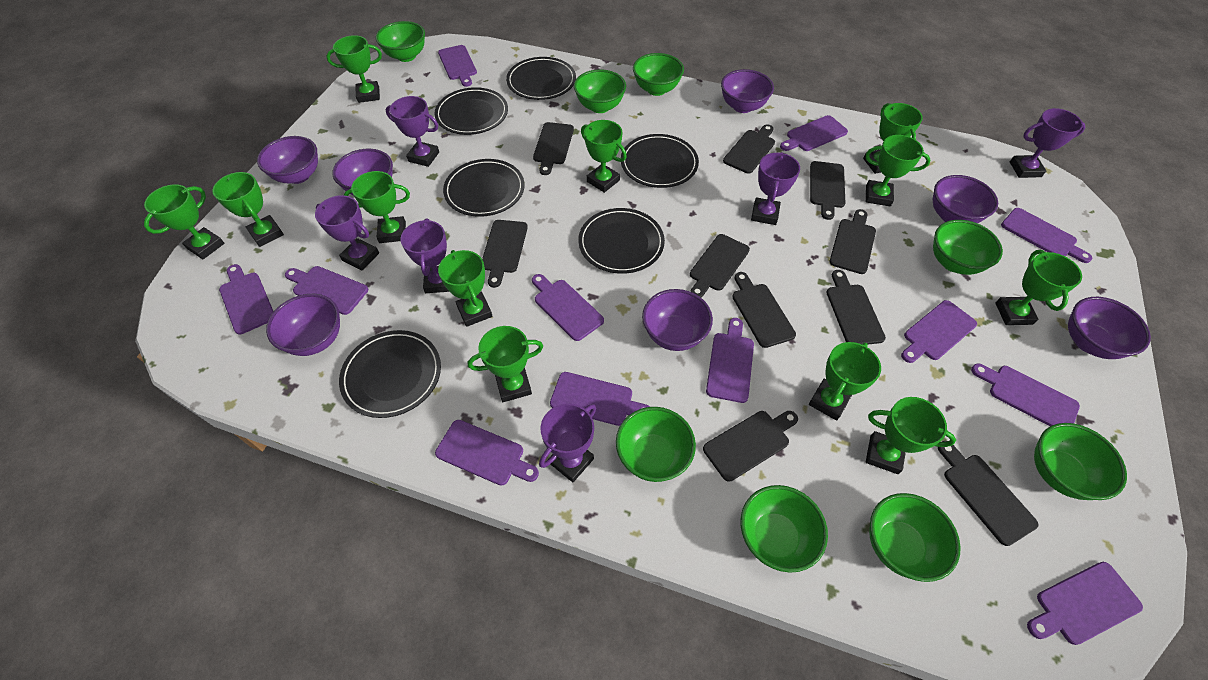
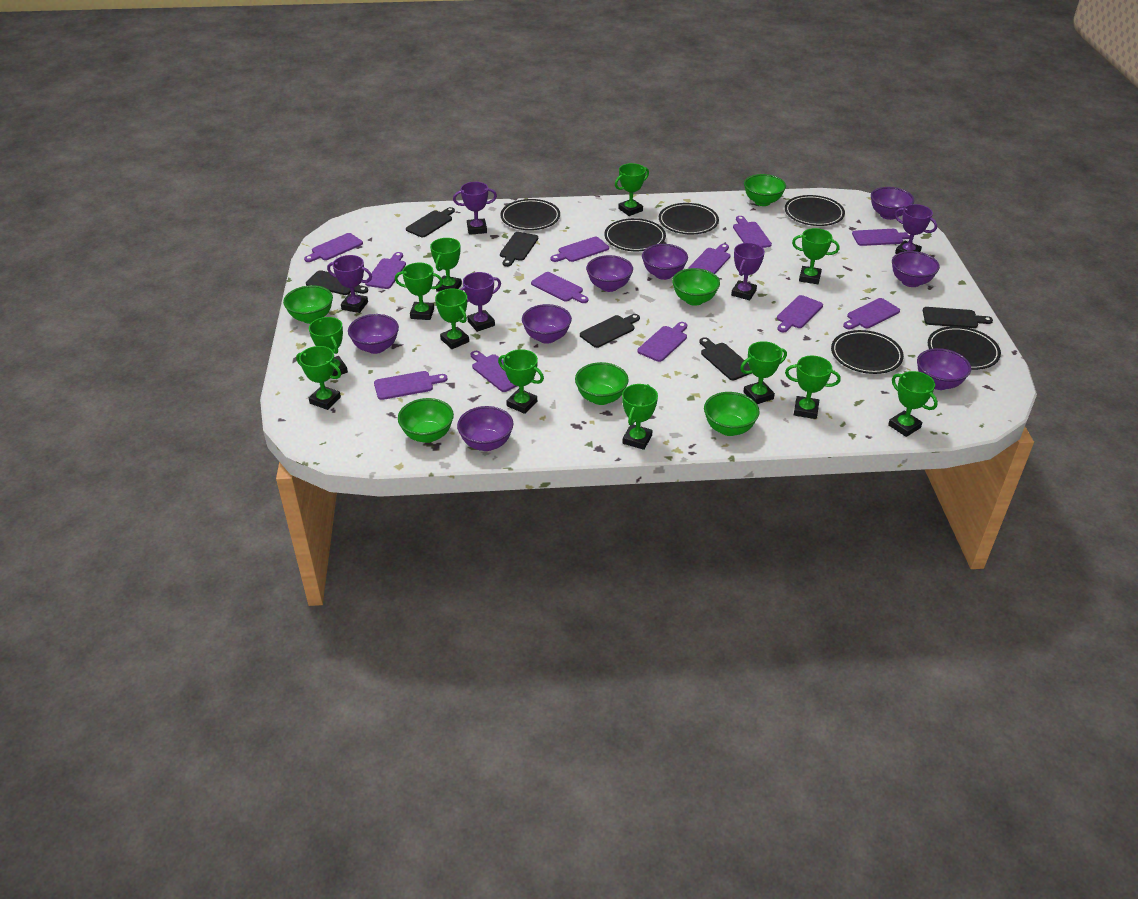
black cutting board: [482,220,528,288] [533,122,574,175] [690,234,750,298] [703,411,798,482] [723,124,775,174] [732,272,796,348] [810,161,845,220] [826,270,886,345] [830,209,876,274] [938,441,1039,546] = 10 -> [306,270,368,295] [406,207,455,237] [500,232,538,267] [580,314,640,348] [699,337,752,380] [923,307,993,328] = 6
green bowl: [376,21,425,62] [574,69,626,113] [616,407,696,482] [633,53,684,96] [741,485,828,573] [869,493,961,582] [933,220,1003,275] [1034,423,1127,500] = 8 -> [283,285,333,324] [398,398,454,443] [575,362,629,405] [672,268,720,306] [704,392,760,436] [744,174,786,206] = 6
purple bowl: [257,136,318,184] [266,294,340,356] [332,149,393,196] [642,289,713,351] [721,69,774,113] [933,175,998,223] [1068,297,1151,359] = 7 -> [348,314,399,354] [457,406,513,451] [522,304,572,344] [586,255,633,292] [642,244,688,280] [871,187,914,220] [892,251,940,287] [917,348,971,390] = 8
purple trophy: [315,195,379,270] [386,96,439,167] [401,218,449,293] [539,403,596,482] [751,152,800,225] [1010,108,1085,178] = 6 -> [327,255,372,313] [453,182,497,235] [460,272,501,332] [731,243,765,300] [895,204,937,254] = 5

